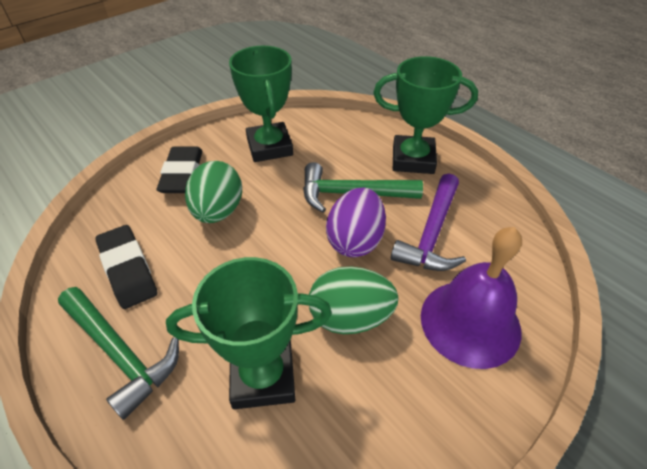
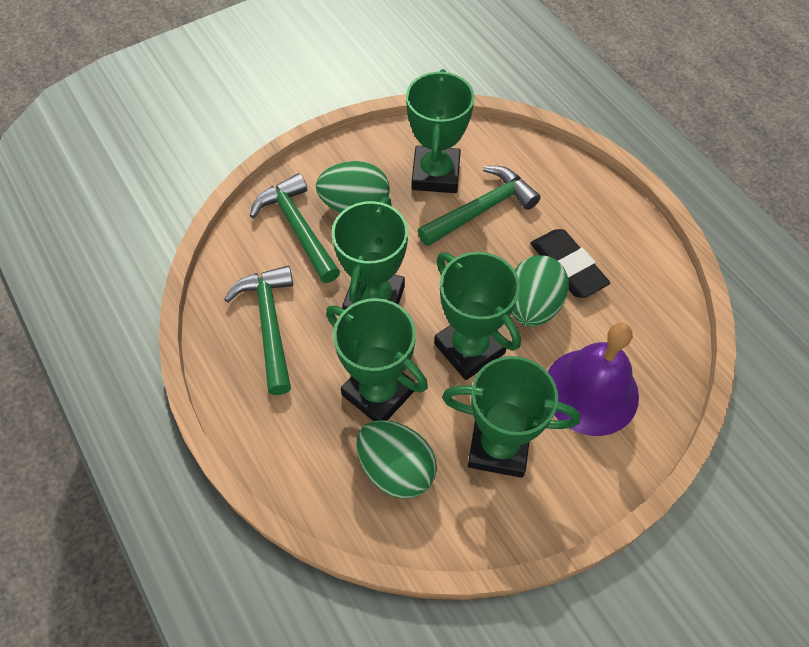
black eraser: [95,225,157,309] [157,147,203,193] = 2 -> [530,229,610,298] = 1
green egg: [185,161,242,223] [309,266,398,334] = 2 -> [316,161,390,213] [356,420,437,499] [512,255,569,327] = 3
green hammer: [58,287,179,420] [303,162,423,212] = 2 -> [224,266,293,395] [250,173,340,283] [418,166,541,246] = 3
green trophy: [166,257,332,409] [229,46,293,162] [373,56,478,174] = 3 -> [326,298,428,421] [332,197,408,309] [406,69,475,193] [434,252,521,380] [442,356,581,478] = 5
purple egg: [326,188,386,257] = 1 -> none = 0
purple hammer: [391,173,466,271] = 1 -> none = 0

